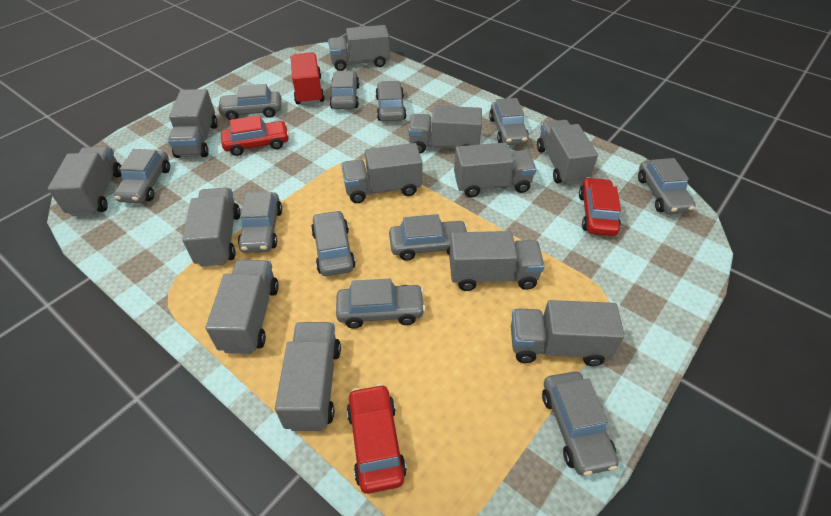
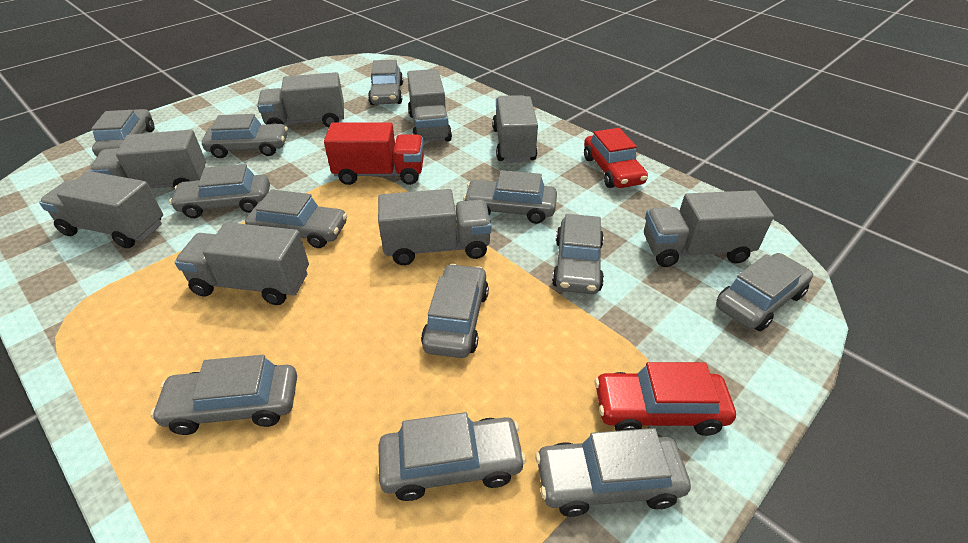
grey car: [114,149,170,203] [217,84,281,120] [238,192,282,253] [311,210,356,276] [329,70,360,109] [336,278,426,329] [375,81,406,121] [389,214,467,261] [489,98,529,145] [542,371,619,476] [638,158,696,214] = 11 -> [91,109,155,156] [151,355,297,435] [169,164,270,218] [202,114,288,158] [245,189,347,248] [368,60,403,105] [378,412,526,501] [421,264,489,358] [463,170,557,224] [535,428,691,517] [552,214,604,294] [716,253,813,331] = 12
grey truck: [48,146,122,216] [168,89,218,158] [182,187,241,267] [205,260,279,354] [275,322,341,431] [328,25,390,71] [341,143,423,203] [409,106,482,153] [449,231,545,291] [454,142,536,197] [511,300,625,366] [537,120,598,185] = 12 -> [39,171,163,248] [90,130,206,189] [175,222,309,305] [257,72,344,127] [378,189,491,265] [407,69,452,142] [492,95,538,162] [644,190,774,267] = 8
red car: [221,115,289,156] [347,384,407,494] [579,177,621,236] = 3 -> [584,128,648,188] [595,362,736,436] = 2

